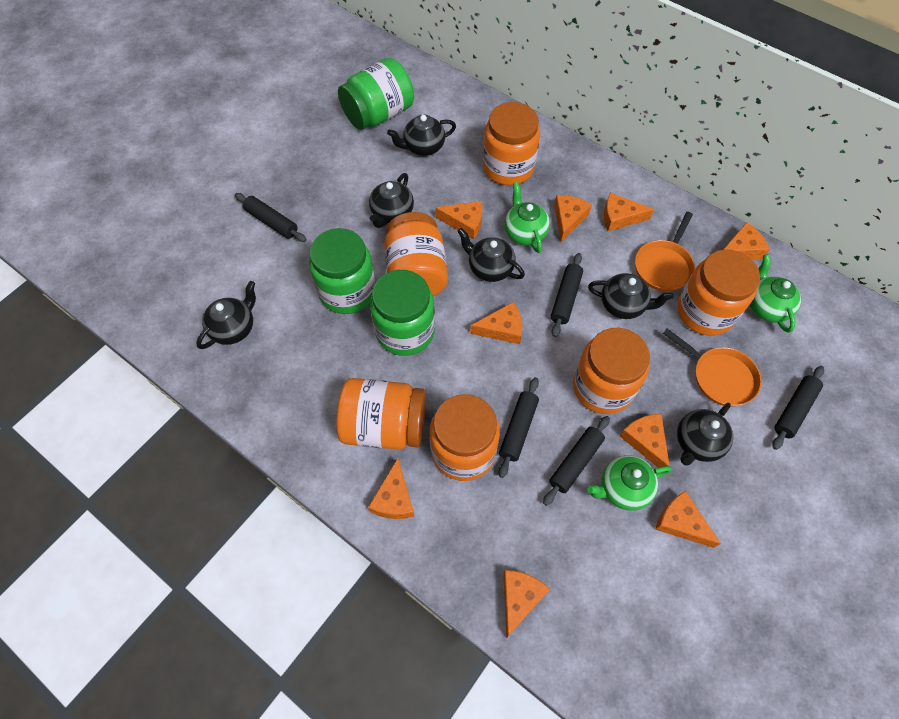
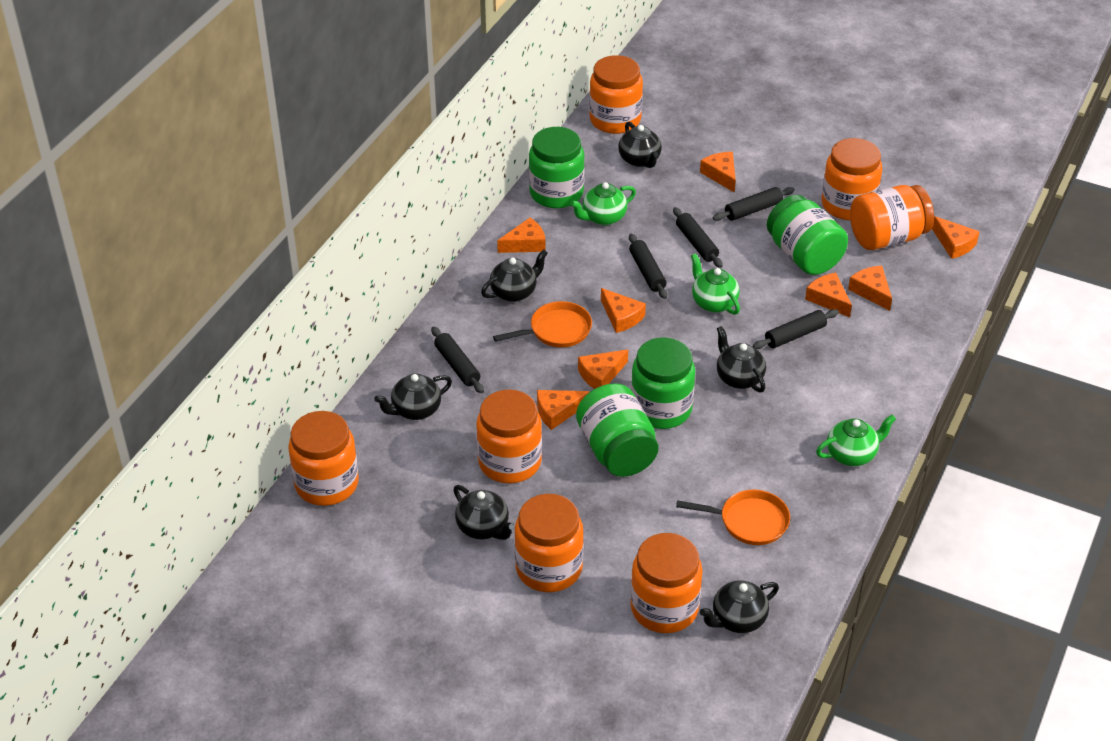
green jar: [309,228,375,314] [338,58,414,130] [370,270,435,356] = 3 -> [529,127,585,208] [576,383,658,477] [631,337,695,429] [767,195,848,275] = 4
orange cheese: [368,458,415,519] [435,201,483,240] [470,302,522,344] [503,570,550,638] [554,195,592,242] [604,193,654,231] [620,414,670,468] [655,491,721,548] [723,222,770,260] = 9 -> [497,218,546,253] [537,390,590,430] [578,350,628,389] [601,288,646,333] [700,152,736,193] [805,273,852,317] [848,266,892,311] [932,216,980,259] = 8
orange jar: [336,378,426,450] [384,212,448,296] [430,394,500,481] [483,102,540,185] [573,328,650,414] [677,249,760,336] = 6 -> [288,411,359,506] [476,389,542,483] [514,494,584,592] [589,55,643,134] [630,533,703,633] [822,138,882,220] [850,185,934,250] = 7

